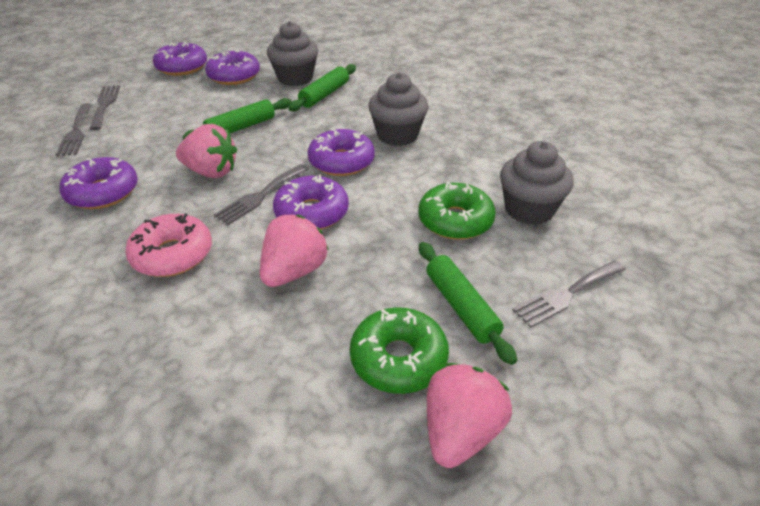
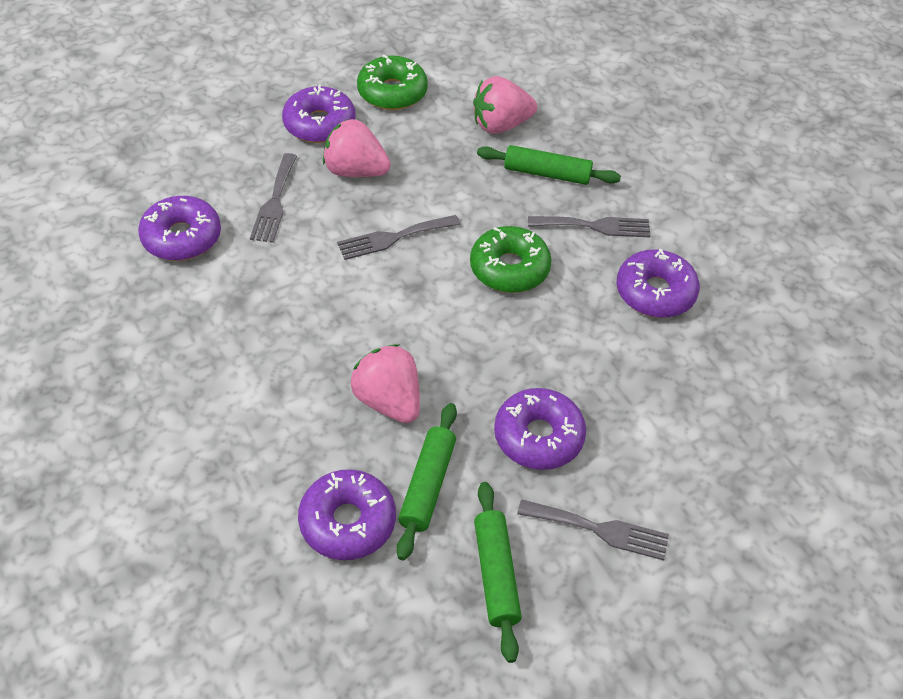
grey cupcake: [267,21,318,86] [368,72,429,146] [500,141,574,225] = 3 -> none = 0
pink donut: [125,213,212,277] = 1 -> none = 0

